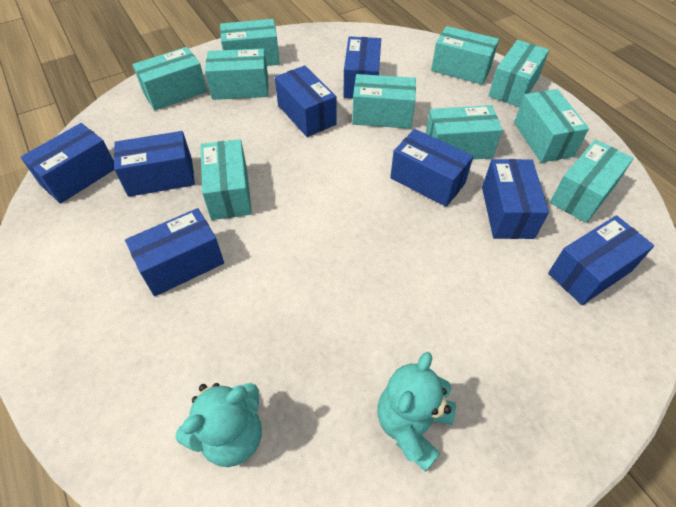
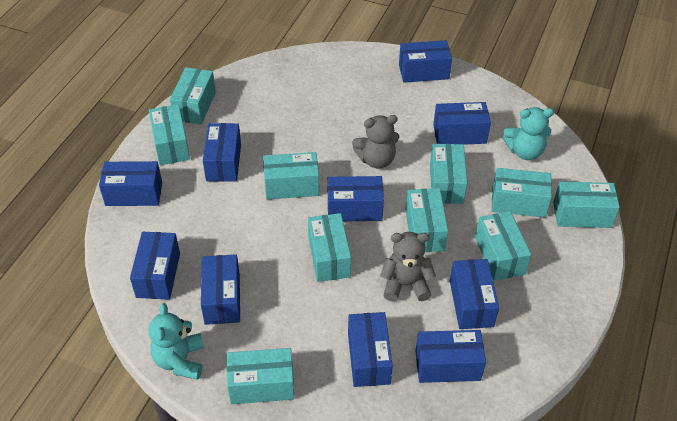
blue box: [21,123,114,204] [114,131,195,197] [125,208,224,296] [275,65,337,137] [344,36,381,98] [390,129,473,207] [482,159,549,239] [548,215,654,305] = 8 -> [99,161,162,206] [130,232,180,300] [201,254,240,325] [203,123,241,182] [328,176,384,221] [348,312,393,387] [399,40,452,83] [416,330,486,383] [433,102,491,145] [450,259,499,329] = 10
grey teddy bear: none = 0 -> [352,115,399,169] [380,232,436,302] = 2

